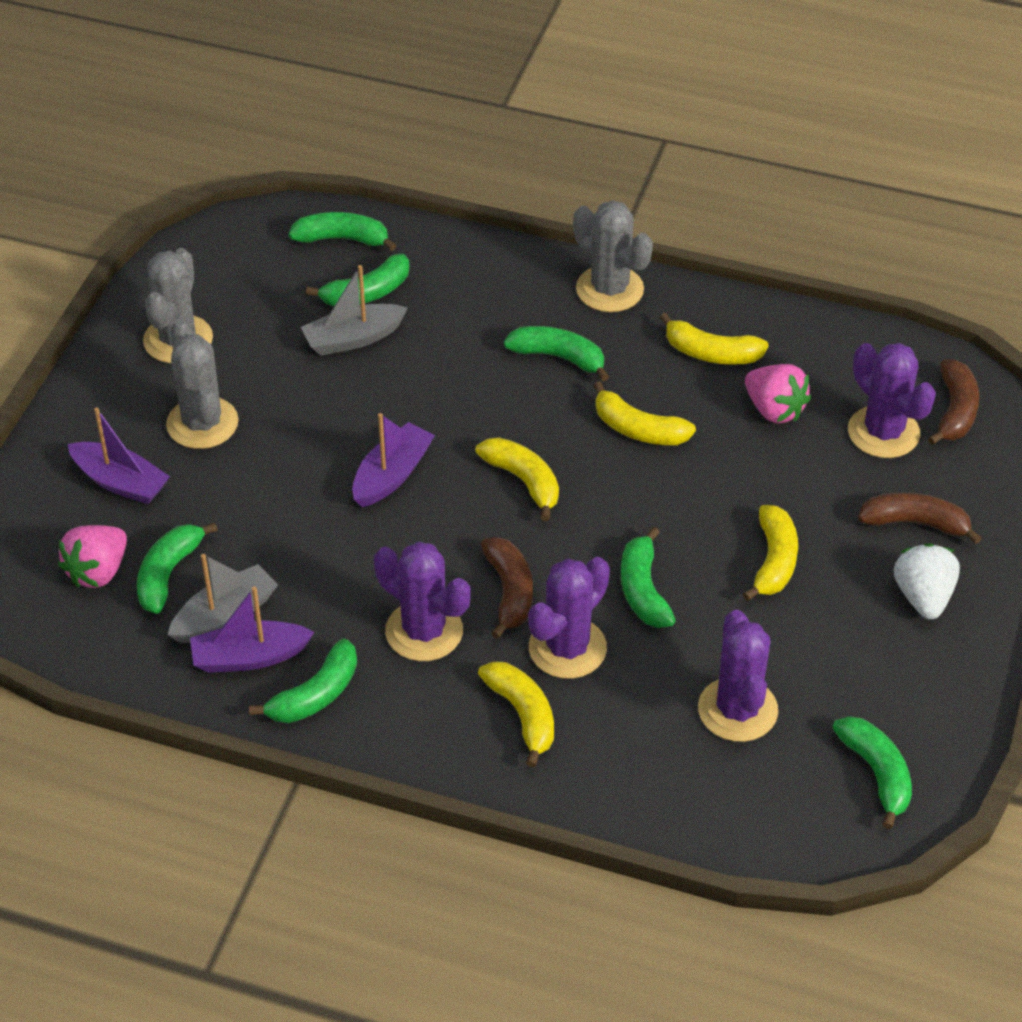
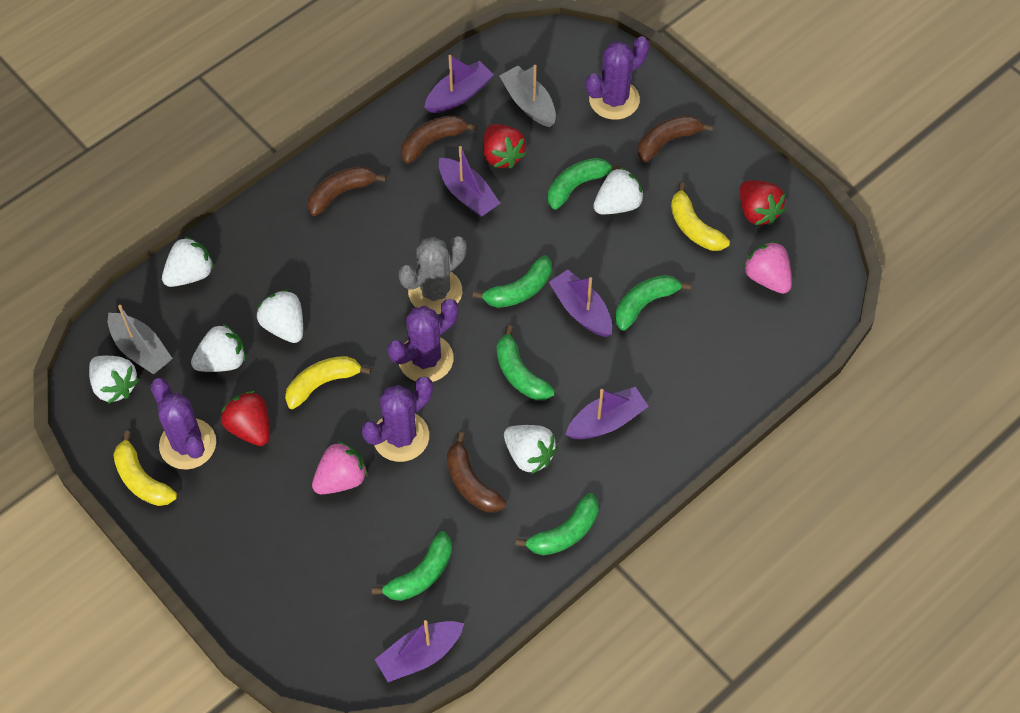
brown banana: [481,537,533,639] [858,492,982,544] [928,359,979,445] = 3 -> [308,166,386,216] [401,115,477,163] [447,432,506,512] [638,115,713,162] = 4
green banana: [137,522,218,614] [249,639,357,723] [289,212,397,251] [306,254,409,306] [504,326,609,381] [621,527,676,628] [832,716,912,829] = 7 -> [372,531,452,601] [473,255,552,308] [497,325,555,400] [515,493,599,555] [548,158,622,209] [615,275,691,331] = 6
grey cactus: [143,248,213,363] [166,319,239,449] [573,200,653,312] = 3 -> [399,236,467,314] = 1
purple boat: [68,407,170,504] [190,586,314,673] [352,413,435,507] = 3 -> [374,620,464,682] [424,55,494,113] [439,146,500,217] [549,270,612,337] [565,387,649,439] = 5
red strawberry: none = 0 -> [221,391,270,446] [483,124,526,168] [740,180,785,225] = 3
white strawberry: [894,543,960,619] = 1 -> [89,356,139,404] [162,236,214,287] [191,323,246,372] [257,289,303,343] [504,425,557,474] [593,167,644,214] = 6
yellow banana: [476,437,559,521] [478,661,554,767] [593,381,696,445] [659,313,769,365] [743,505,798,601] = 5 -> [113,431,177,506] [285,356,371,409] [671,182,730,251] = 3

